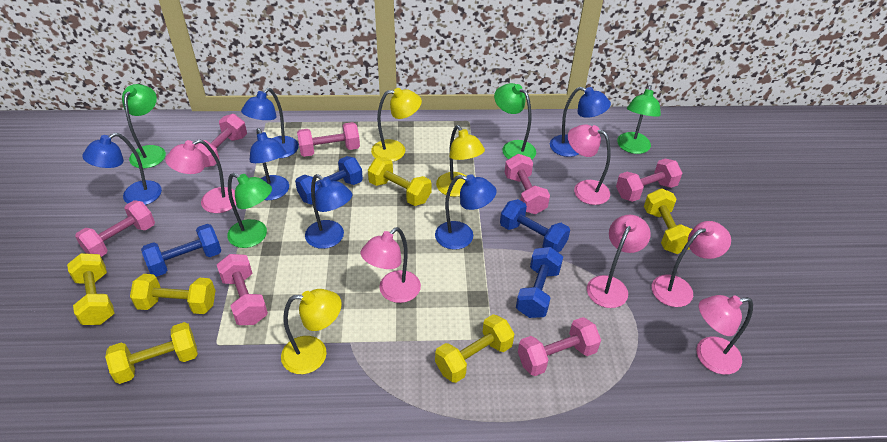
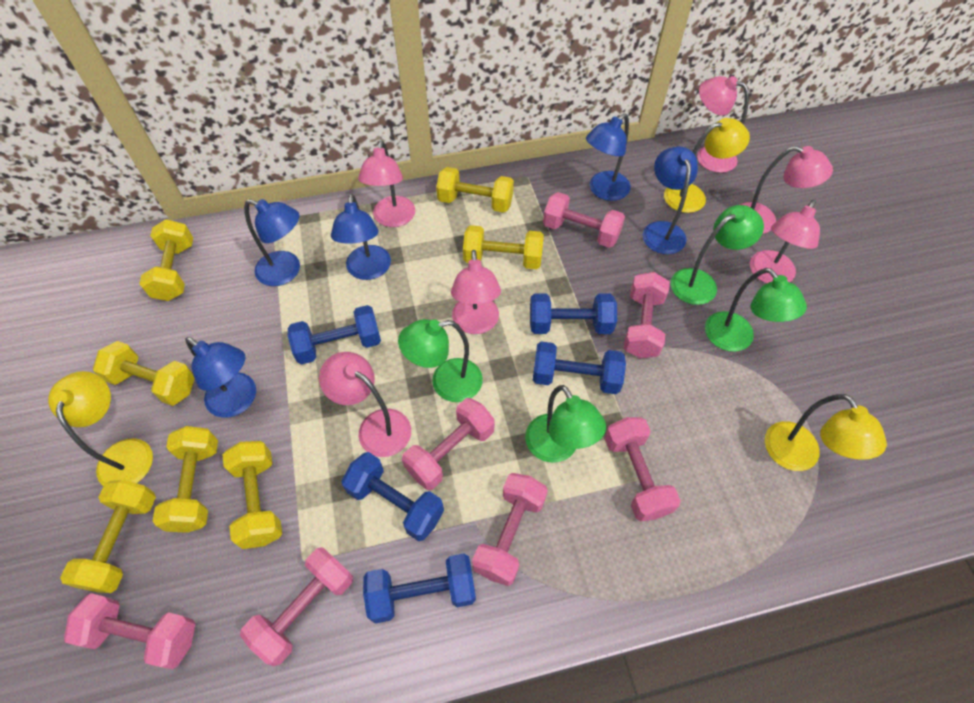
blue dumbbell: [141,224,221,277] [295,156,363,205] [500,199,570,252] [516,247,563,318] = 4 -> [288,305,381,365] [342,452,444,541] [363,554,476,624] [530,293,617,334] [533,341,626,394] = 5
blue lamp: [82,133,162,205] [241,88,299,158] [249,128,289,200] [305,174,352,249] [435,174,497,250] [550,87,611,157] = 6 -> [185,337,256,418] [244,199,300,286] [331,194,391,280] [586,113,631,201] [643,147,698,254] = 5
yellow dumbbell: [67,253,114,325] [105,322,198,384] [130,274,216,314] [368,157,431,206] [435,314,514,383] [644,188,692,254] = 6 -> [60,480,156,593] [93,341,195,406] [139,219,193,301] [153,426,218,533] [222,441,282,549] [436,167,514,213] [463,225,544,269] = 7

